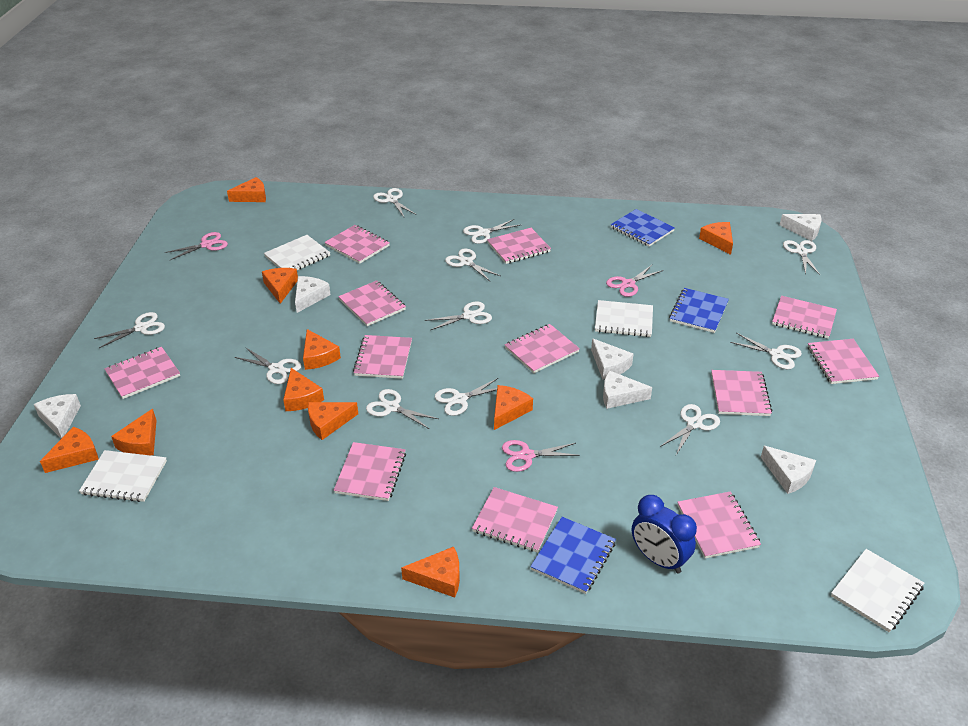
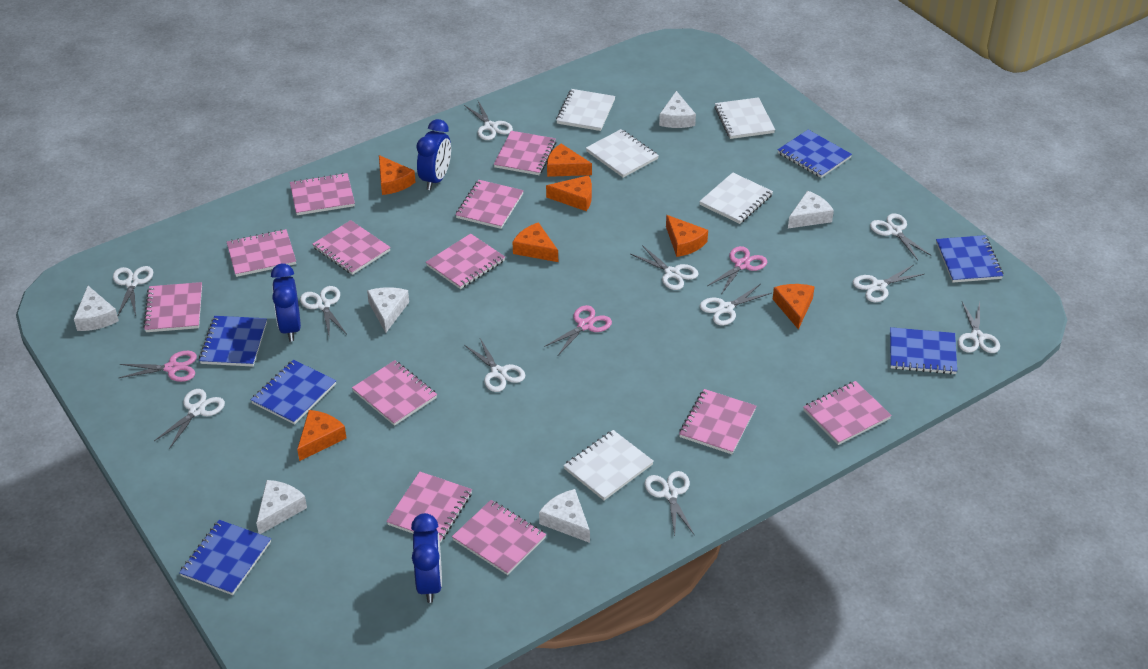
blue clock: [632,495,697,574] = 1 -> [271,264,301,342] [411,513,442,603] [417,119,451,190] = 3
blue notebook: [530,517,616,594] [611,209,675,246] [669,288,729,333] = 3 -> [179,520,271,595] [199,316,267,367] [251,360,336,425] [778,130,852,178] [890,327,957,374] [936,235,1003,283] = 6
orange cheese: [40,427,99,473] [111,409,157,455] [227,177,266,202] [262,268,298,304] [283,368,324,411] [303,329,341,370] [308,402,358,440] [401,547,460,598] [494,385,533,430] [699,222,733,255] = 10 -> [297,410,346,461] [379,155,415,195] [513,222,558,262] [546,175,592,211] [547,144,592,177] [666,215,708,257] [773,284,815,329] = 7
white notebook: [79,450,167,502] [264,235,330,270] [595,300,653,337] [831,549,924,632] = 4 -> [556,89,615,131] [563,430,654,500] [586,129,659,178] [699,172,773,224] [714,97,775,139] = 5

